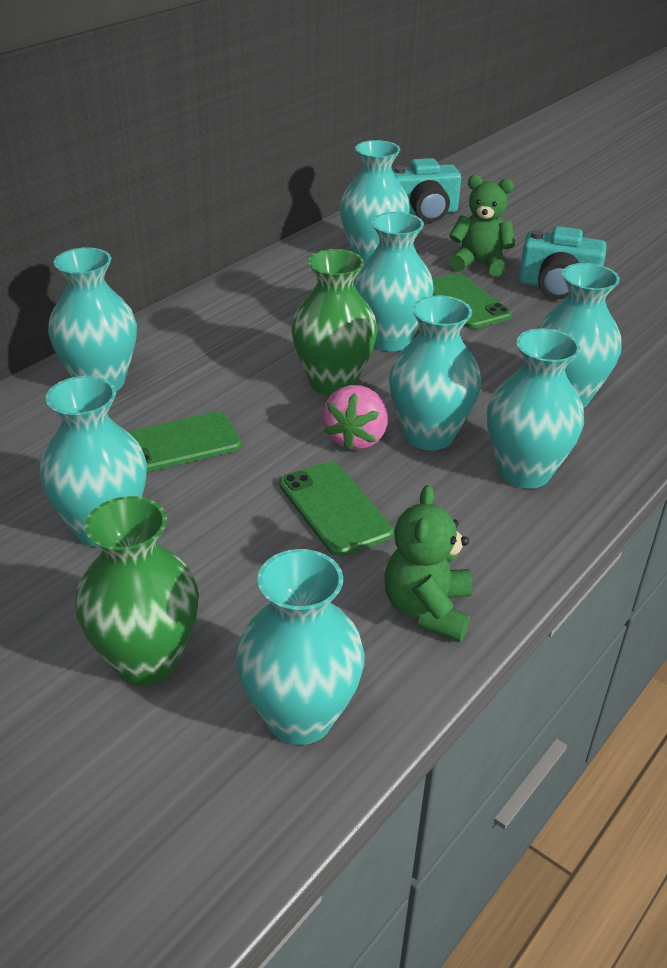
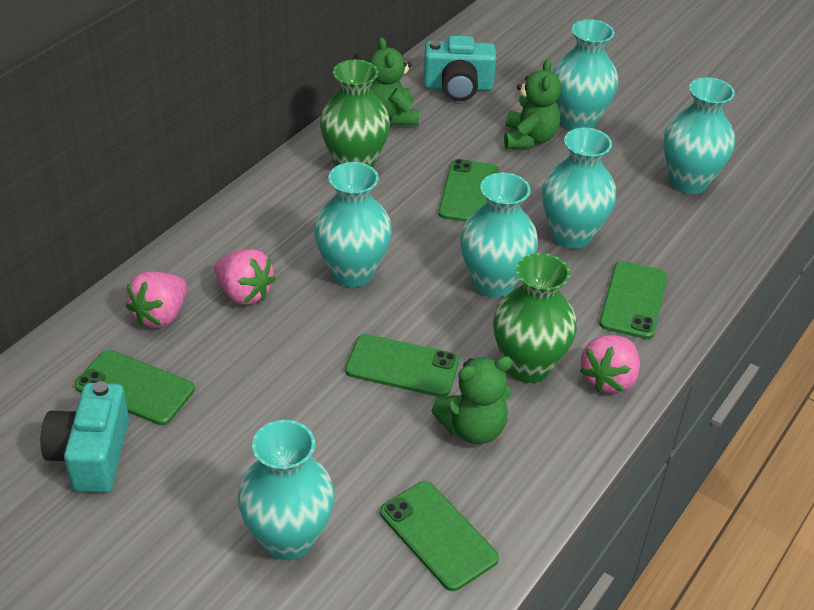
green phone: [127,412,241,472] [279,462,393,557] [432,273,512,329] = 3 -> [75,350,194,425] [345,334,459,397] [380,481,499,591] [438,159,499,222] [599,261,667,339] = 5
green teddy bear: [385,485,473,642] [449,175,515,277] = 2 -> [370,37,419,126] [431,356,513,444] [504,59,561,149] = 3
pink strawberry: [323,385,388,451] = 1 -> [126,272,187,328] [214,249,276,305] [580,335,640,393] = 3
turquoise vase: [39,376,147,547] [48,247,137,391] [236,549,365,745] [340,140,410,262] [354,212,434,351] [389,295,481,450] [487,328,584,489] [537,263,622,408] = 8 -> [238,420,335,560] [314,162,392,287] [460,173,538,297] [542,128,616,249] [553,19,618,130] [664,77,735,194] = 6

